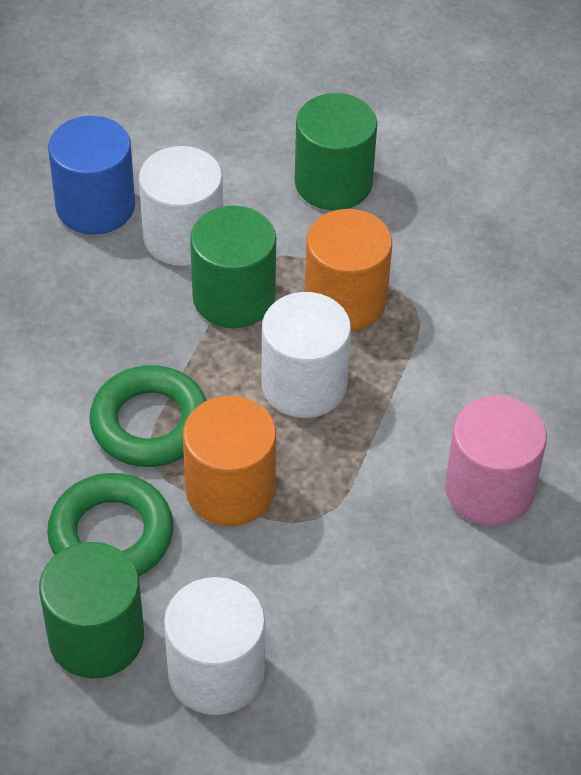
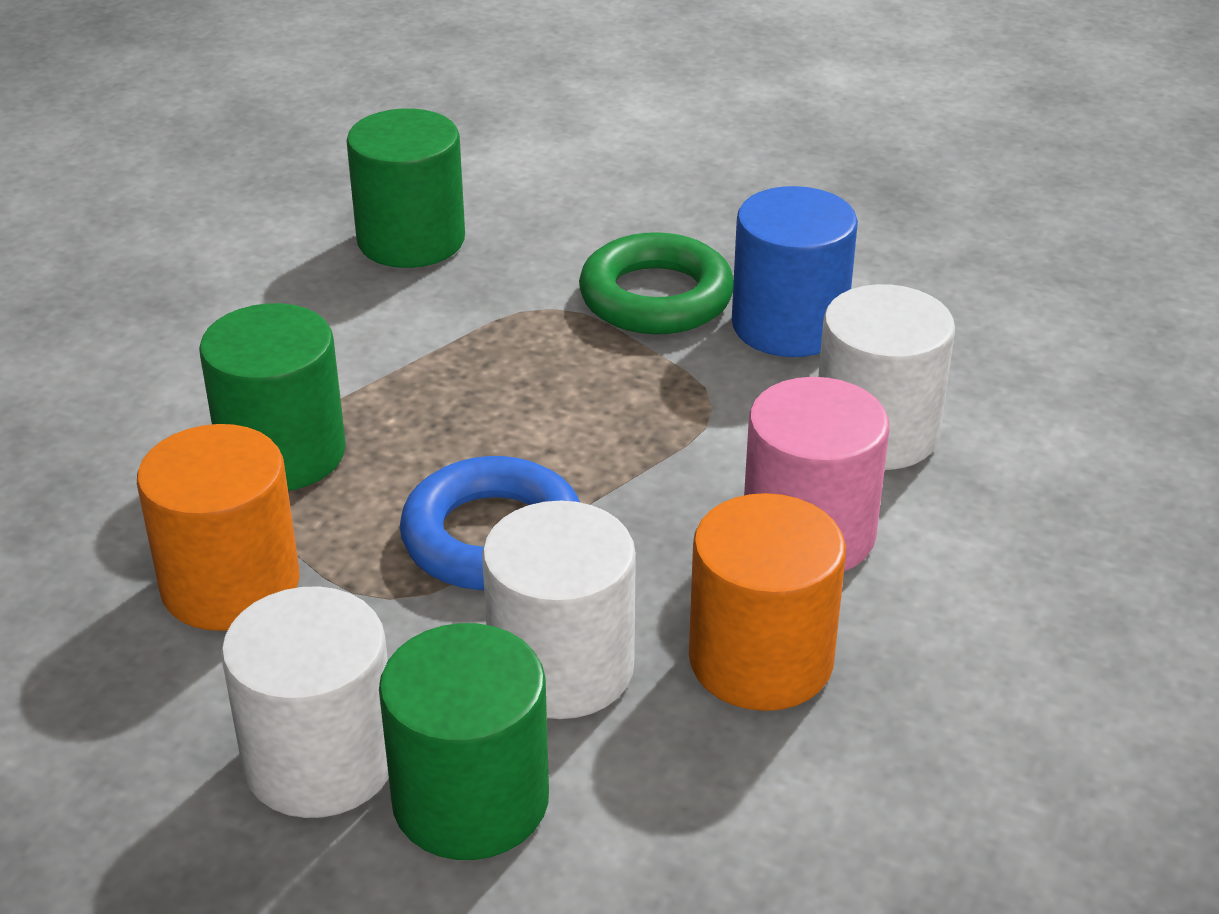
blue ring: none = 0 -> [400,456,580,590] = 1
green ring: [47,473,174,576] [89,365,207,467] = 2 -> [579,232,734,335] = 1

